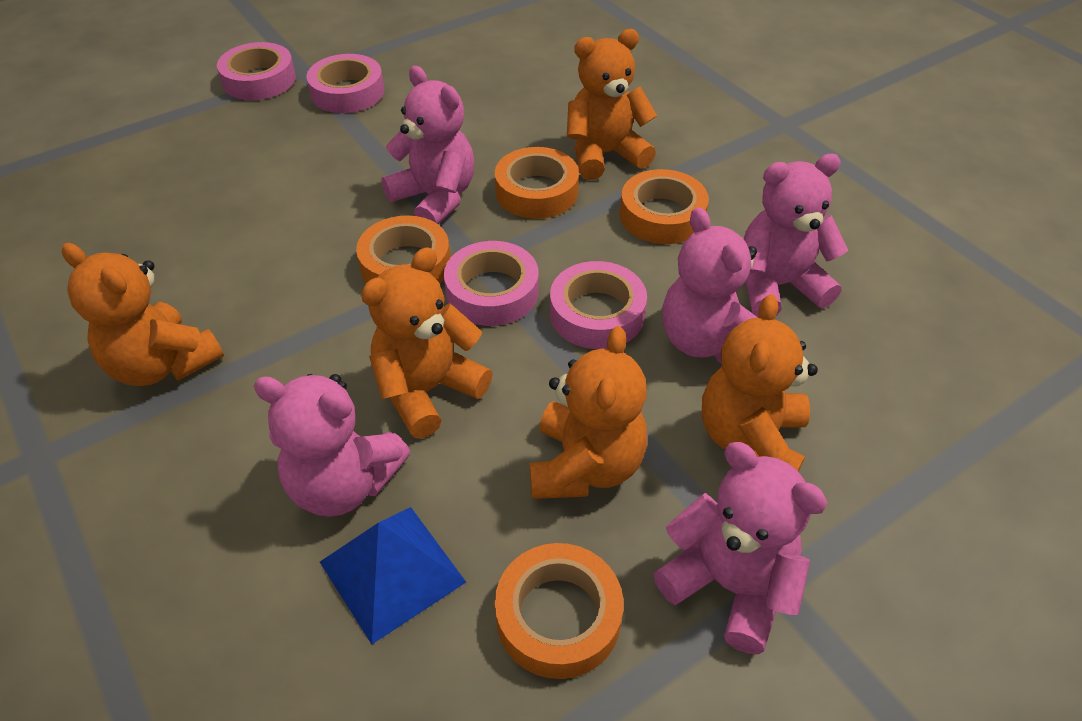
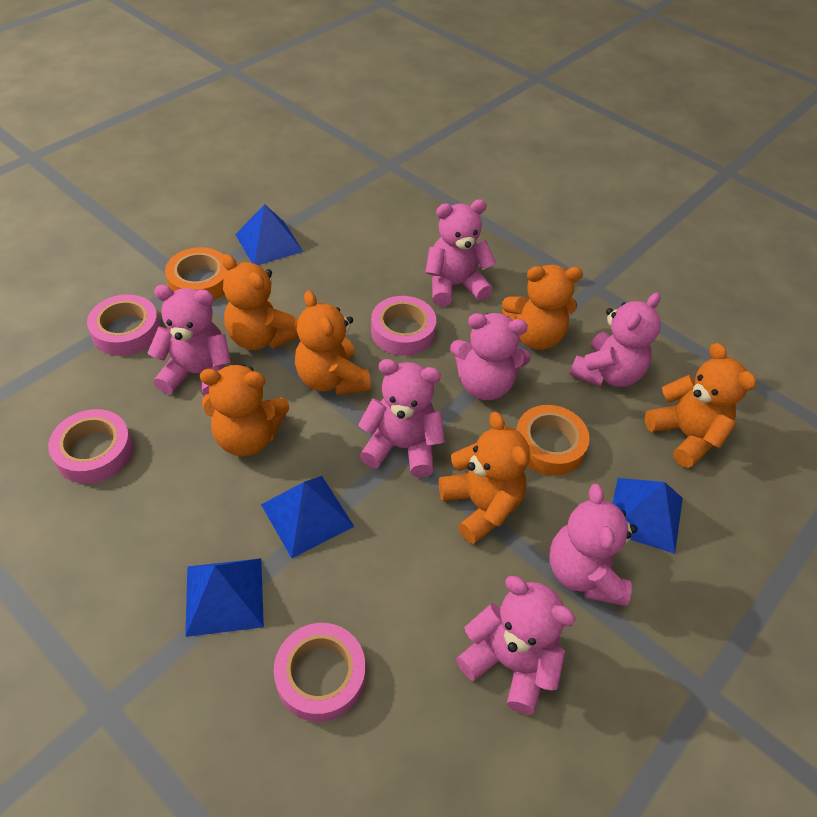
blue pyramid: [320,507,466,644] = 1 -> [185,558,264,637] [235,204,303,265] [261,476,354,558] [613,478,683,554] = 4
orange tape: [356,215,450,284] [495,147,579,219] [495,543,623,679] [620,169,709,244] = 4 -> [165,247,228,300] [516,405,590,476] = 2
orange teddy bear: [62,243,224,386] [361,247,492,438] [530,326,647,499] [567,29,657,180] [702,294,818,472] = 5 -> [200,364,289,456] [222,254,299,350] [295,290,371,395] [439,412,530,544] [502,264,583,350] [645,343,756,468] = 6
pink teddy bear: [254,374,411,517] [382,66,474,225] [654,442,828,654] [662,207,758,363] [744,154,848,318] = 5 -> [148,285,231,396] [358,359,445,477] [425,199,496,306] [450,313,531,400] [456,576,576,715] [549,484,637,606] [569,292,661,387] = 7

